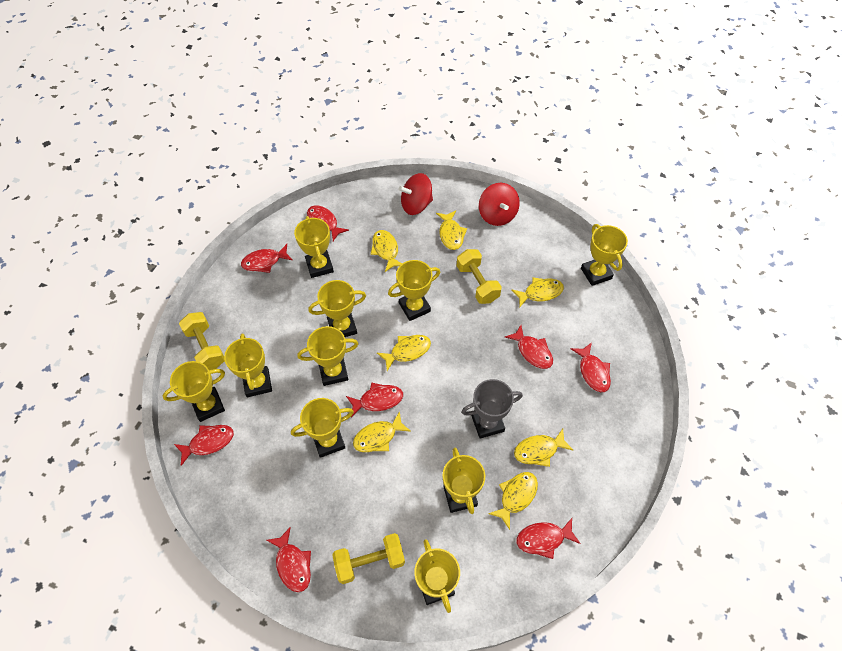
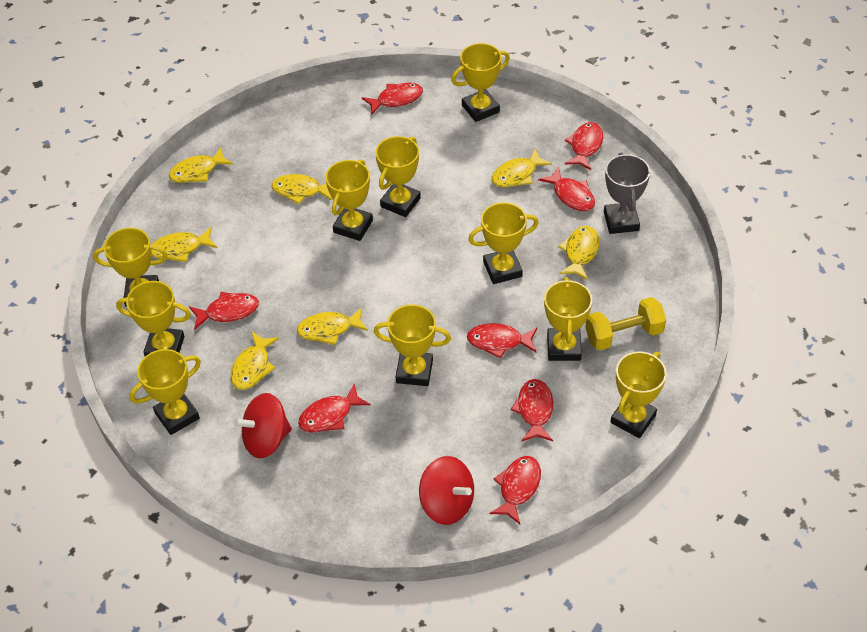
yellow dumbbell: [179,312,225,370] [332,533,405,584] [457,249,502,304] = 3 -> [585,297,666,351] = 1

